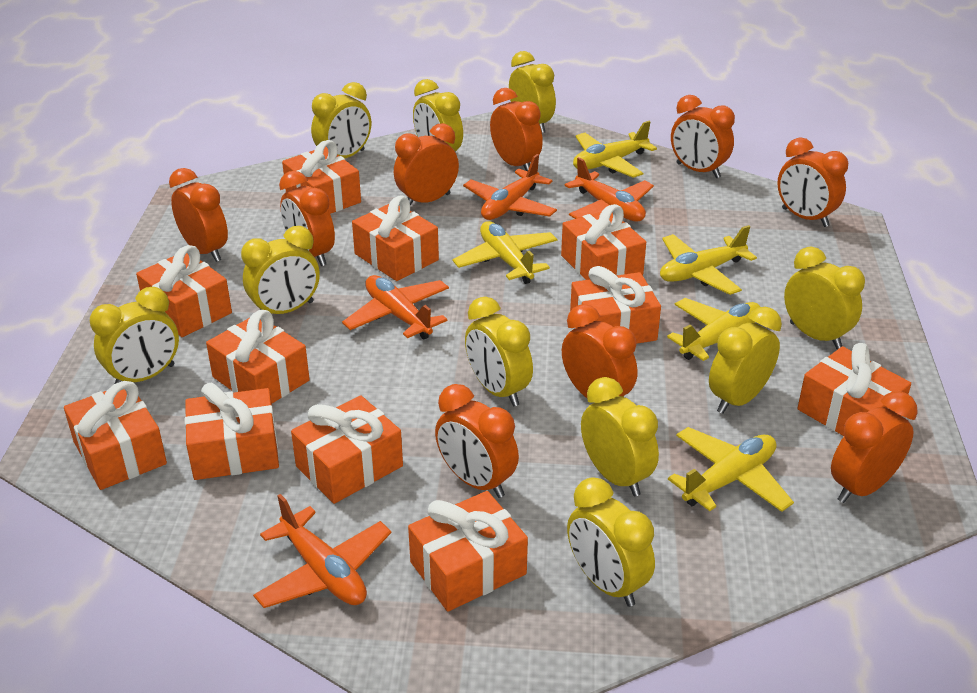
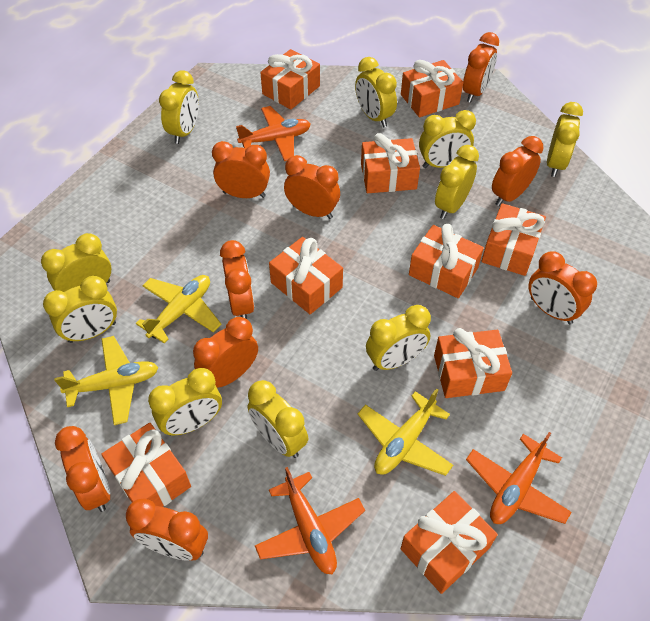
orange gift: [64,381,167,490] [136,245,232,337] [185,383,279,480] [206,310,310,403] [282,140,361,214] [291,395,403,504] [352,195,439,281] [408,491,528,612] [561,204,646,280] [570,266,661,344] [797,343,911,436] = 11 -> [101,423,191,507] [260,49,320,110] [269,237,343,314] [361,133,420,193] [401,60,463,117] [401,491,498,594] [409,224,484,298] [434,328,512,398] [481,203,546,276] = 9
orange plane: [253,494,391,608] [342,275,449,340] [463,154,557,220] [565,157,654,222] = 4 -> [236,106,311,161] [255,467,365,575] [466,432,572,524] = 3
yellow plane: [452,221,557,284] [573,121,657,178] [660,225,757,295] [667,298,760,361] [668,427,794,512] = 5 -> [54,336,158,425] [136,275,221,344] [358,388,453,476] = 3

